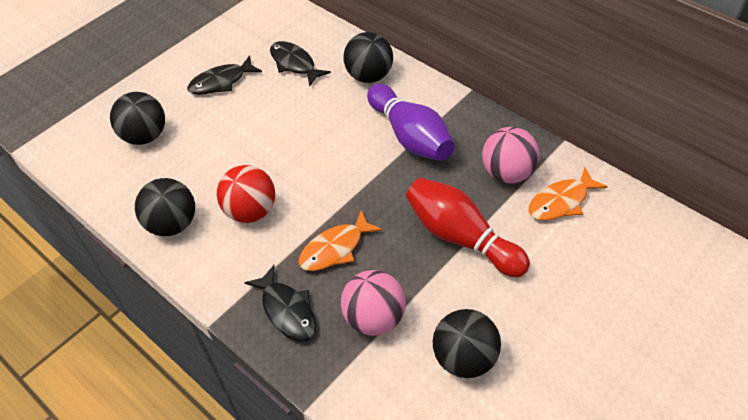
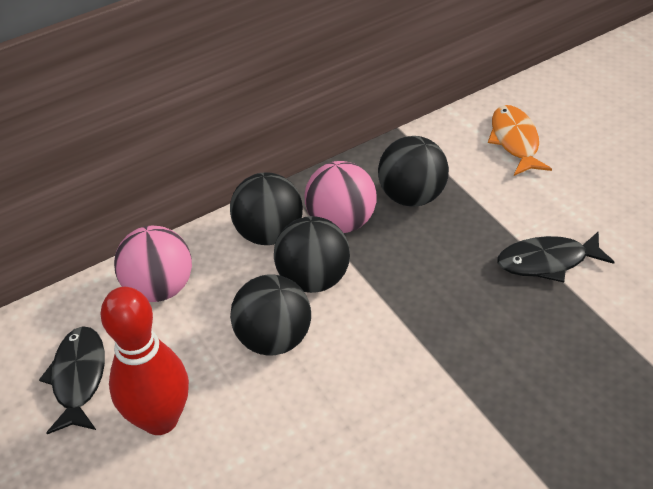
black fish: [187,55,262,95] [244,265,316,341] [270,41,331,87] = 3 -> [39,326,105,434] [497,231,615,282] = 2
orange fish: [298,209,383,271] [529,167,608,220] = 2 -> [488,105,552,176] = 1
purple bowling pin: [367,84,455,161] = 1 -> none = 0
red ball: [217,165,275,223] = 1 -> none = 0

